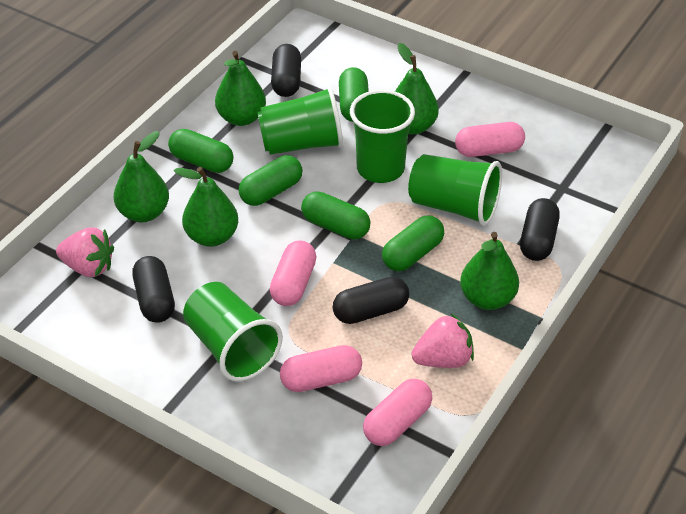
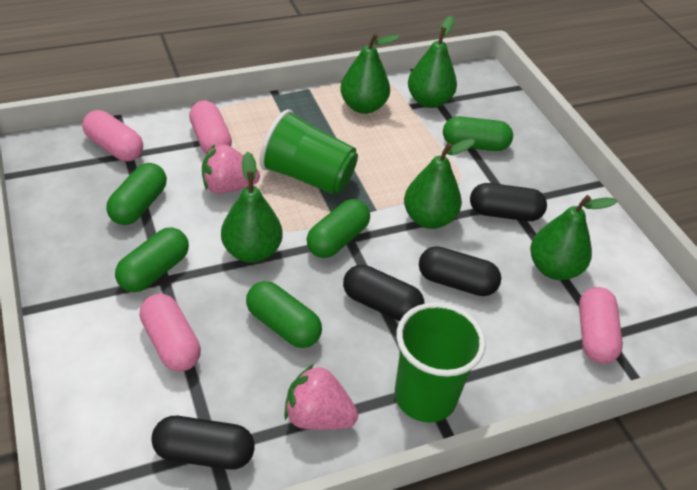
green cup: [183,282,283,382] [257,86,343,155] [350,90,415,183] [408,154,502,226] = 4 -> [260,109,358,195] [395,302,486,422] = 2

